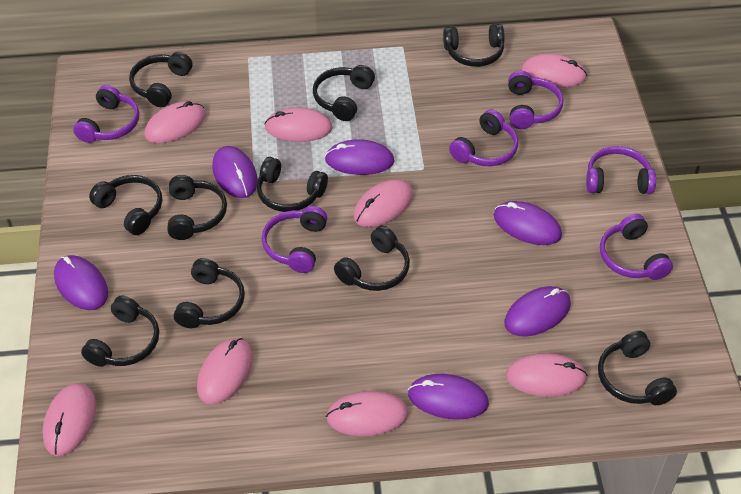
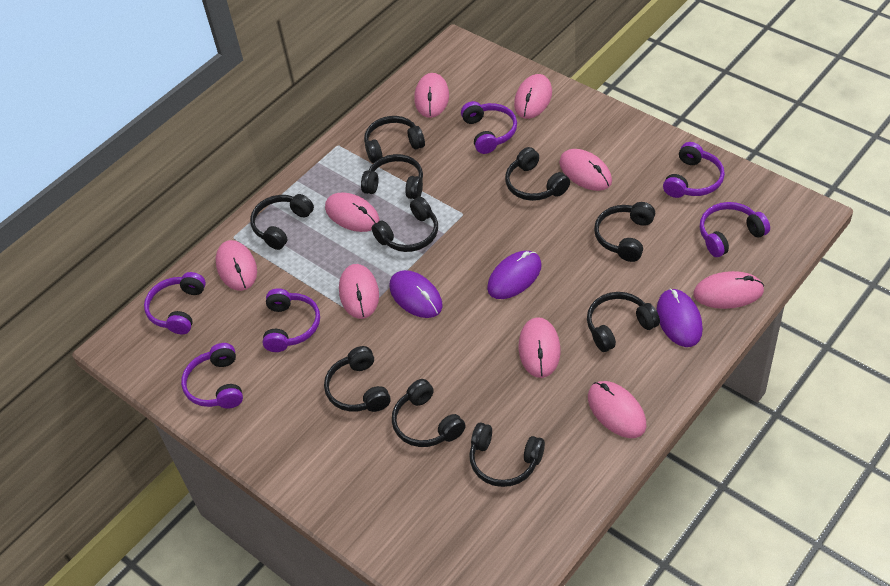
pink mouse: [42,383,96,456] [144,101,206,143] [197,338,253,405] [264,107,333,142] [326,391,409,436] [353,179,413,227] [506,353,588,397] [521,54,587,87] = 8 -> [216,240,257,291] [325,192,380,232] [339,264,379,319] [414,73,449,118] [514,74,552,119] [518,317,560,378] [559,149,612,191] [588,381,646,438] [693,271,764,309] = 9
purple mouse: [54,255,108,310] [212,146,258,198] [325,139,395,175] [408,374,489,420] [494,201,562,245] [504,286,571,336] = 6 -> [390,270,443,318] [487,251,542,299] [657,289,703,347] = 3

